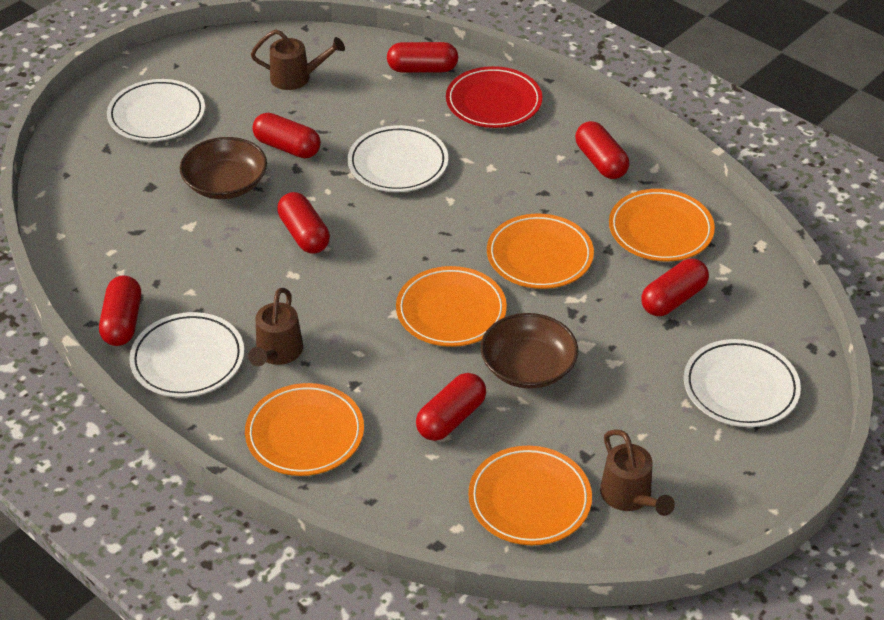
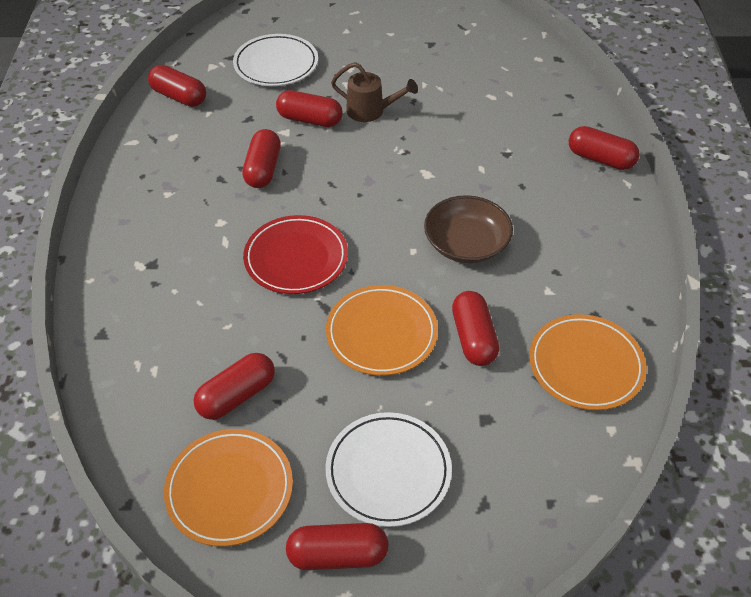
brown bowl: [180,137,267,199] [480,313,578,389] = 2 -> [424,195,513,263] = 1
brown watering can: [248,288,303,366] [251,29,345,90] [600,429,675,516] = 3 -> [331,62,418,122] = 1
orange plate: [245,383,364,476] [396,266,507,347] [468,446,592,545] [487,214,594,289] [609,189,715,261] = 5 -> [164,429,293,547] [326,285,438,376] [529,314,646,410] = 3
white plate: [107,79,205,142] [129,312,244,397] [348,125,448,192] [684,339,801,427] = 4 -> [233,34,318,86] [325,412,452,527] = 2

